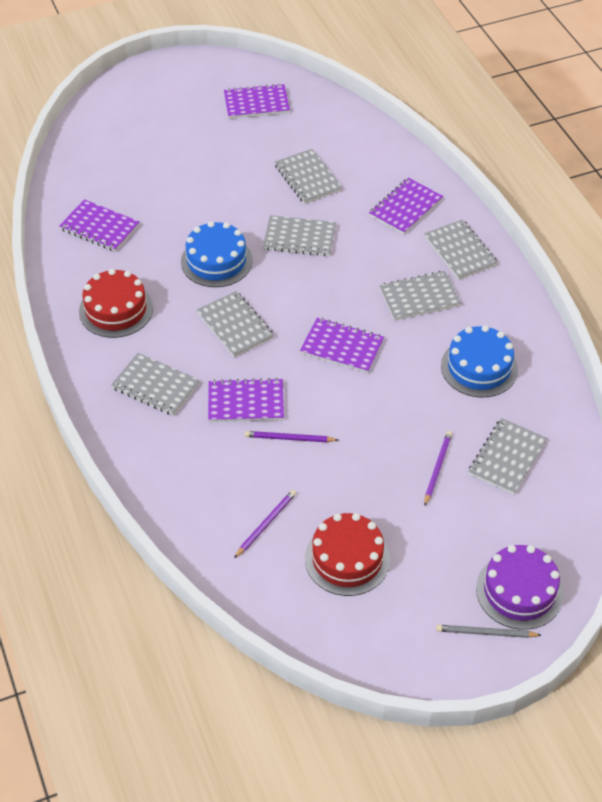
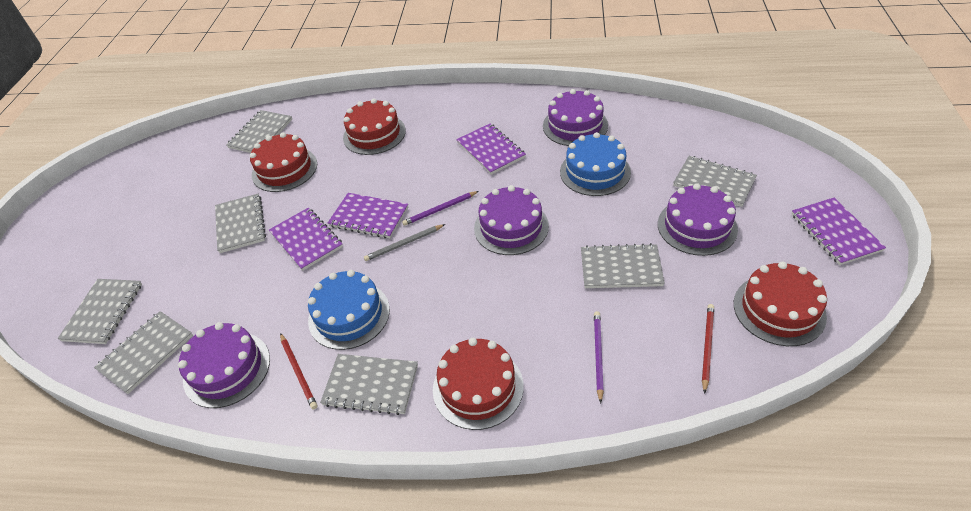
purple cake: [476,545,564,630] = 1 -> [178,322,270,408] [474,185,549,255] [543,89,608,146] [658,183,738,256] = 4
purple notebook: [59,199,140,252] [208,378,284,422] [224,84,290,119] [300,318,384,373] [369,178,443,235] = 5 -> [269,208,343,271] [328,193,408,238] [456,123,526,175] [792,198,886,265] = 4
purple pencil: [234,490,296,558] [245,431,338,442] [424,431,452,506] = 3 -> [402,191,479,226] [594,311,604,403] = 2
red cake: [79,269,153,338] [305,513,390,596] = 2 -> [250,132,317,192] [343,99,406,155] [433,338,524,430] [734,261,827,346] = 4
red pencil: none = 0 -> [280,333,317,409] [702,304,714,394] = 2

